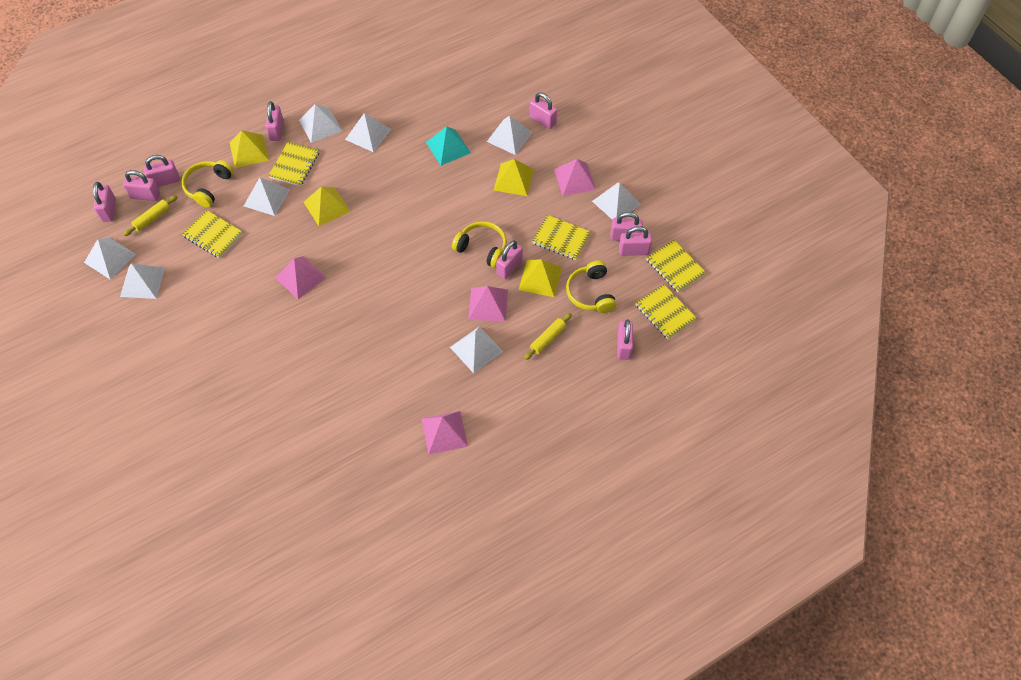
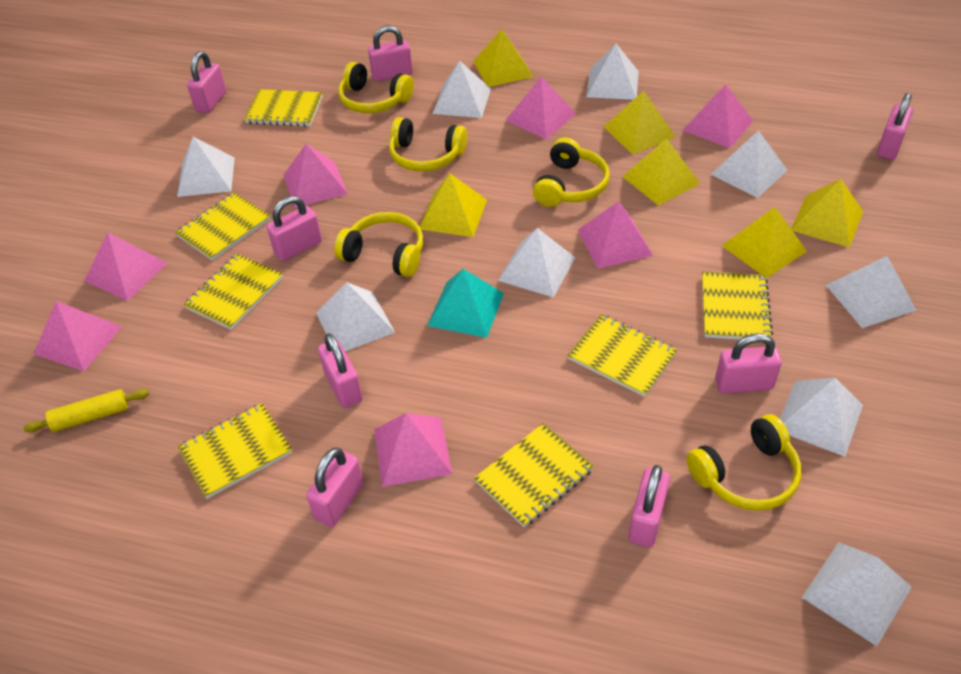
pink padlock: [93,182,116,222] [123,170,160,201] [144,155,180,187] [265,101,284,141] [496,240,523,279] [529,92,557,129] [610,212,643,241] [617,319,633,360] [619,226,652,256] = 9 -> [187,51,226,113] [267,196,322,261] [306,448,364,527] [318,333,363,408] [368,26,413,81] [628,465,670,547] [715,333,782,393] [877,93,913,160] = 8
pink pyramid: [275,256,327,300] [422,411,468,455] [468,286,508,322] [554,159,596,196] = 4 -> [34,301,122,371] [84,232,167,301] [284,144,348,208] [374,413,452,487] [505,76,576,139] [578,201,653,269] [683,84,753,148] = 7
white pyramid: [84,238,136,279] [120,263,165,299] [244,178,291,216] [299,104,342,143] [345,113,391,152] [450,326,503,373] [487,116,533,155] [592,182,641,220] = 8 -> [177,137,235,197] [316,282,395,351] [433,60,491,118] [498,228,575,298] [586,43,639,100] [711,130,788,198] [780,378,863,456] [802,542,912,646] [826,256,916,328] = 9
yellow headphones: [181,160,234,208] [452,221,507,268] [566,260,617,313] = 3 -> [334,212,423,277] [338,62,414,113] [389,117,467,172] [533,138,610,207] [687,414,802,511] = 5
yellow notebook: [182,210,243,258] [268,141,319,186] [532,215,591,260] [636,284,697,339] [646,240,706,292] = 5 -> [175,192,271,261] [178,403,292,499] [184,254,283,330] [244,89,323,127] [474,423,594,527] [568,314,677,397] [702,271,773,340] = 7
yellow pyramid: [230,130,269,168] [304,186,351,226] [494,159,534,196] [519,259,562,297] = 4 -> [420,173,487,237] [473,29,533,87] [603,91,676,154] [622,138,700,206] [722,207,807,278] [791,179,863,248] = 6
yellow rolling pin: [124,195,177,236] [524,313,572,360] = 2 -> [24,389,149,432] = 1

